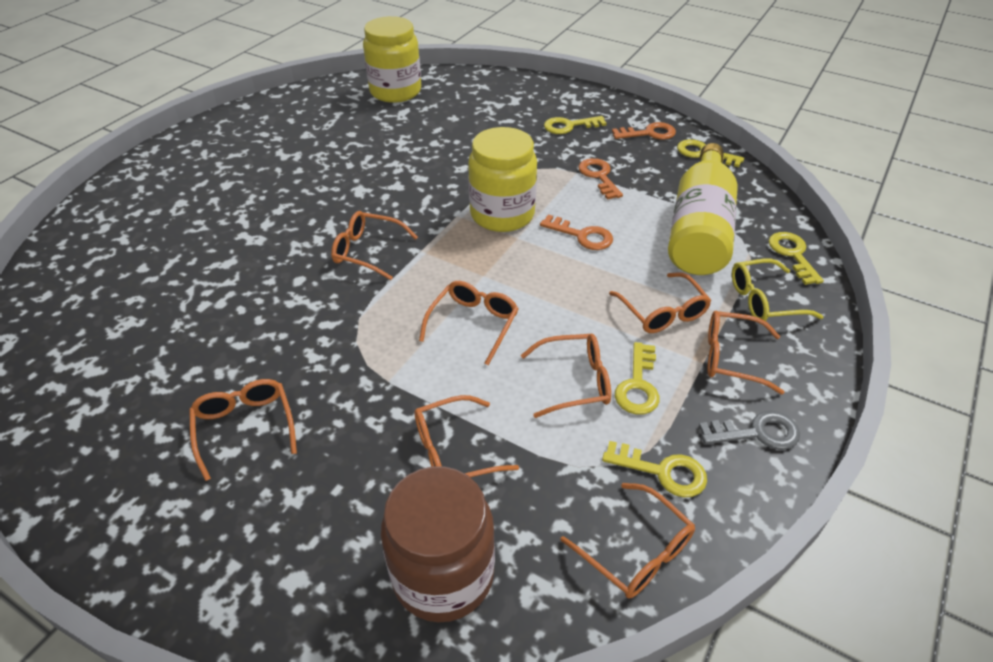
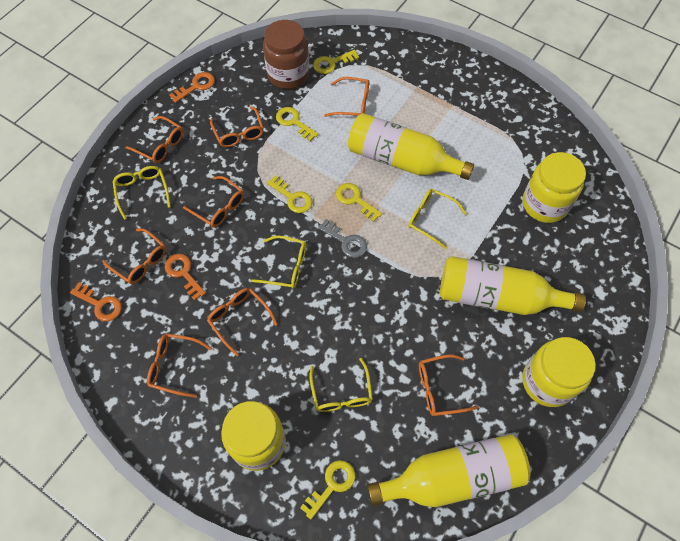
yellow bottle: [668,143,737,275] = 1 -> [348,113,474,180] [367,434,531,507] [440,256,586,315] = 3
yellow glasses: [732,259,823,321] = 1 -> [113,166,171,220] [251,236,306,289] [309,358,373,412] [408,189,467,249] = 4
yellow jar: [363,16,421,103] [468,127,537,232] = 2 -> [221,401,286,471] [522,337,596,407] [523,152,586,223] = 3

